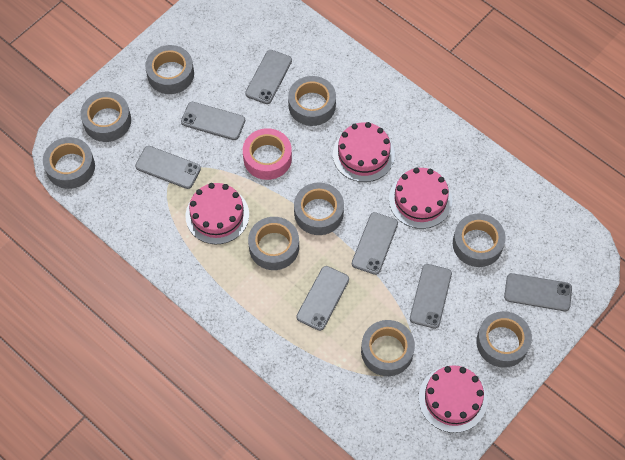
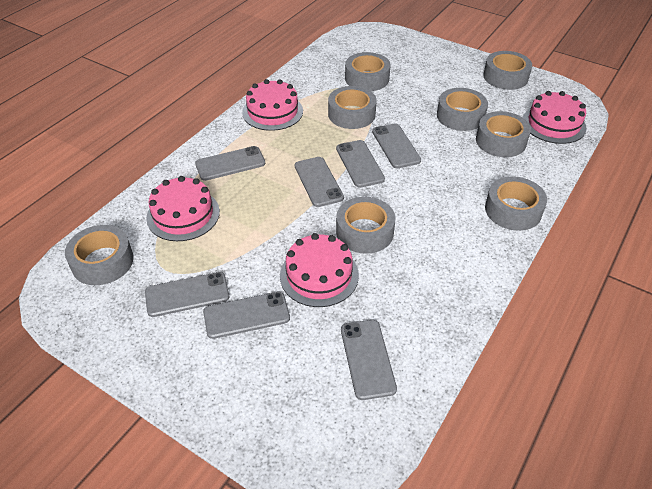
grey tape: [43,137,95,189] [80,92,131,142] [145,45,194,94] [248,217,299,270] [288,76,336,126] [294,182,344,235] [361,320,415,376] [453,213,506,267] [476,311,532,368] = 9 -> [65,225,133,285] [328,86,377,129] [336,197,395,254] [345,52,391,91] [437,88,488,131] [476,111,531,157] [483,51,532,90] [485,176,547,231] = 8
pink tape: [243,128,292,180] = 1 -> none = 0

